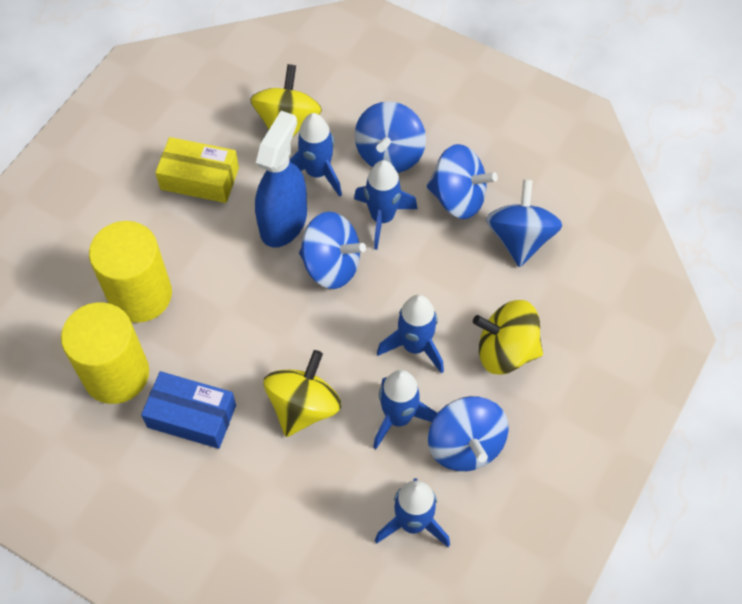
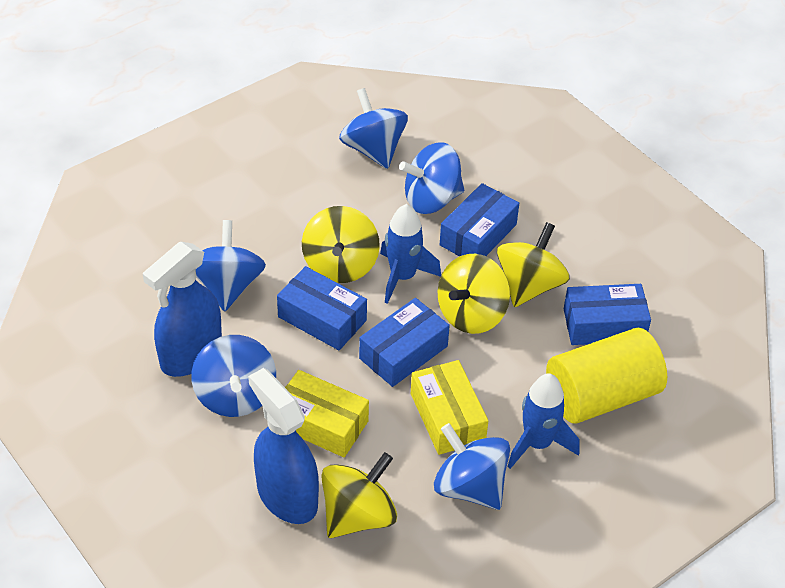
blue box: [141,371,236,449] = 1 -> [277,266,367,350] [359,298,450,387] [440,183,519,256] [564,284,651,345] = 4
blue rocket: [289,113,342,197] [354,160,418,250] [373,370,437,449] [375,478,450,547] [377,295,444,374] = 5 -> [380,204,441,304] [508,373,580,469] = 2
blue spray bottle: [255,111,307,248] = 1 -> [143,242,222,377] [248,368,319,524] = 2
yellow box: [155,137,239,203] = 1 -> [285,370,369,457] [411,360,488,455] = 2
yellow cylinder: [61,302,149,404] [89,221,172,323] = 2 -> [546,328,667,423] = 1
yellow spinning top: [250,64,322,136] [264,350,341,437] [473,300,543,375] = 3 -> [302,206,380,283] [321,452,397,538] [438,254,510,334] [497,222,570,307] = 4

